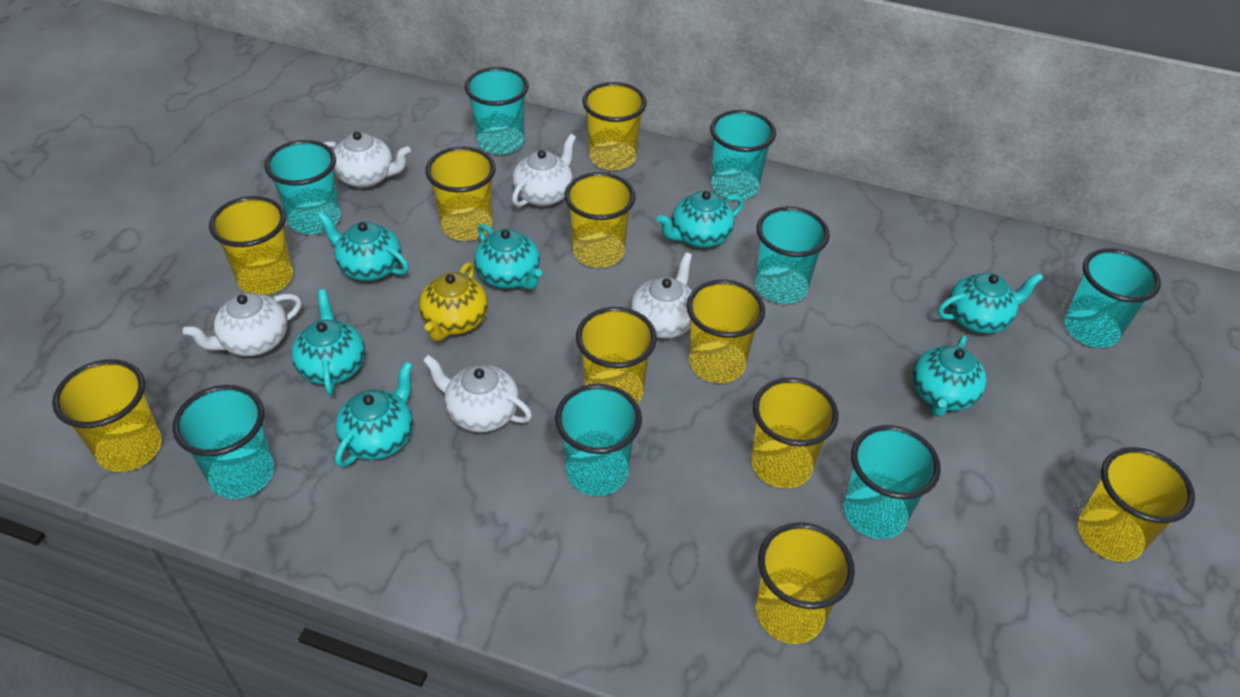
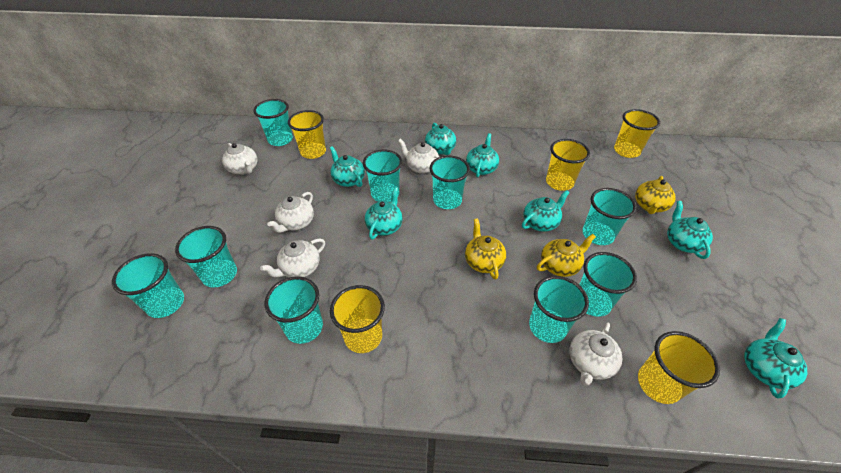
turquoise cup: [172,385,274,499] [264,140,340,234] [465,67,529,155] [555,384,642,496] [710,110,776,199] [755,206,830,304] [843,425,941,539] [1064,248,1161,348] = 8 -> [112,253,184,318] [175,226,237,288] [253,99,293,146] [265,276,323,344] [363,150,403,202] [429,156,470,209] [529,276,589,343] [579,252,637,317] [582,188,637,245] = 9
yellow cup: [52,359,162,472] [209,196,293,295] [426,147,496,241] [565,172,636,268] [576,307,657,404] [582,82,647,170] [687,280,765,383] [751,377,838,488] [756,522,855,644] [1078,447,1195,562] = 10 -> [288,110,326,159] [330,285,385,353] [546,139,590,191] [614,109,660,158] [638,331,720,404] = 5
yellow teapot: [419,262,488,341] = 1 -> [465,218,506,280] [537,234,596,277] [635,176,676,214] = 3

